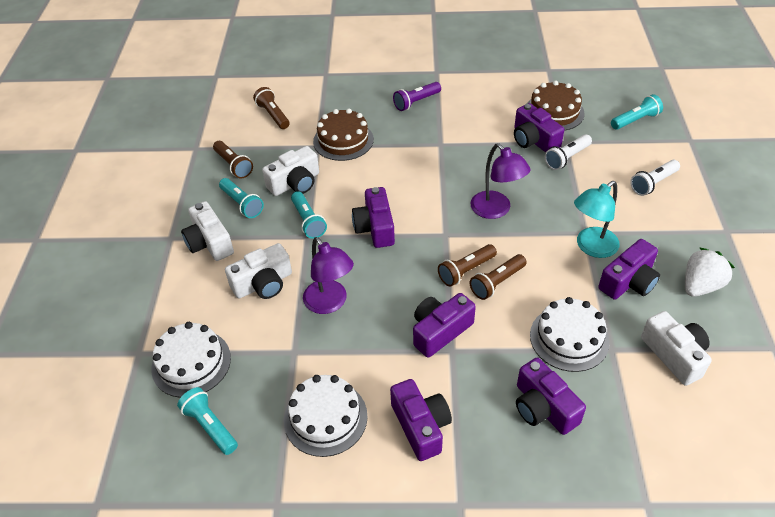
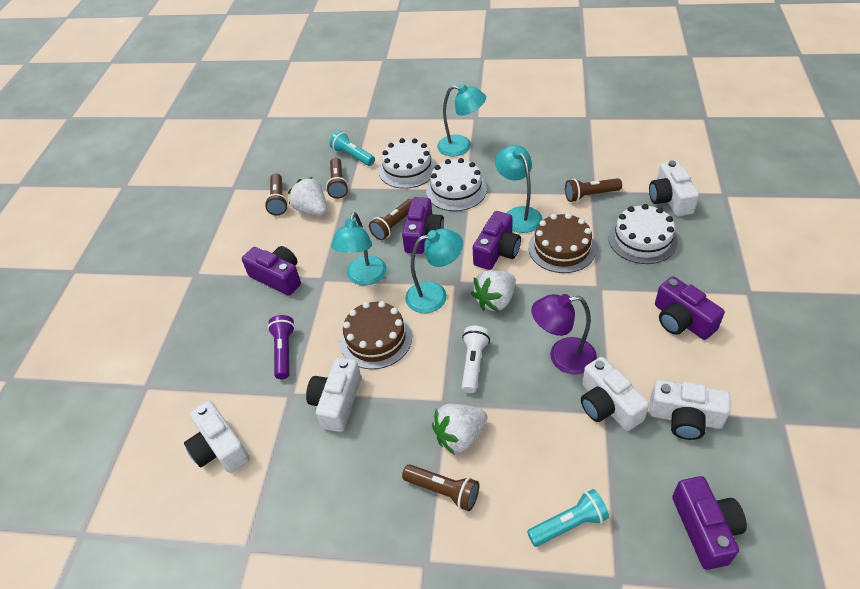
brown flashlight: [213,141,253,179] [253,87,290,129] [438,244,497,287] [470,254,527,300] = 4 -> [265,173,288,216] [326,158,349,199] [369,199,412,240] [402,464,479,511] [565,178,622,202] = 5
purple camera: [352,187,395,248] [390,379,452,461] [413,293,476,358] [514,103,564,152] [516,358,586,435] [598,239,660,300] = 6 -> [242,246,301,296] [402,197,444,254] [473,211,521,270] [655,276,725,340] [672,476,747,570] = 5
purple lamp: [303,237,354,314] [471,143,531,219] = 2 -> [531,294,597,374] = 1
turquoise flashlight: [177,387,238,455] [219,178,264,218] [291,191,327,239] [611,94,663,130] = 4 -> [330,131,375,166] [527,489,609,547] = 2
turquoise lamp: [574,181,620,258] = 1 -> [331,212,387,285] [405,229,463,313] [437,84,486,156] [495,145,543,233] = 4
white camera: [181,201,234,261] [225,243,292,299] [262,146,319,196] [641,311,712,386] = 4 -> [184,401,249,473] [306,358,361,432] [581,357,649,431] [649,160,699,216] [649,380,731,440] = 5
white flashlight: [545,134,592,170] [630,160,680,196] = 2 -> [462,326,490,393] = 1
white strawberry: [685,247,735,297] = 1 -> [288,177,327,216] [432,404,488,455] [471,270,516,312] = 3

